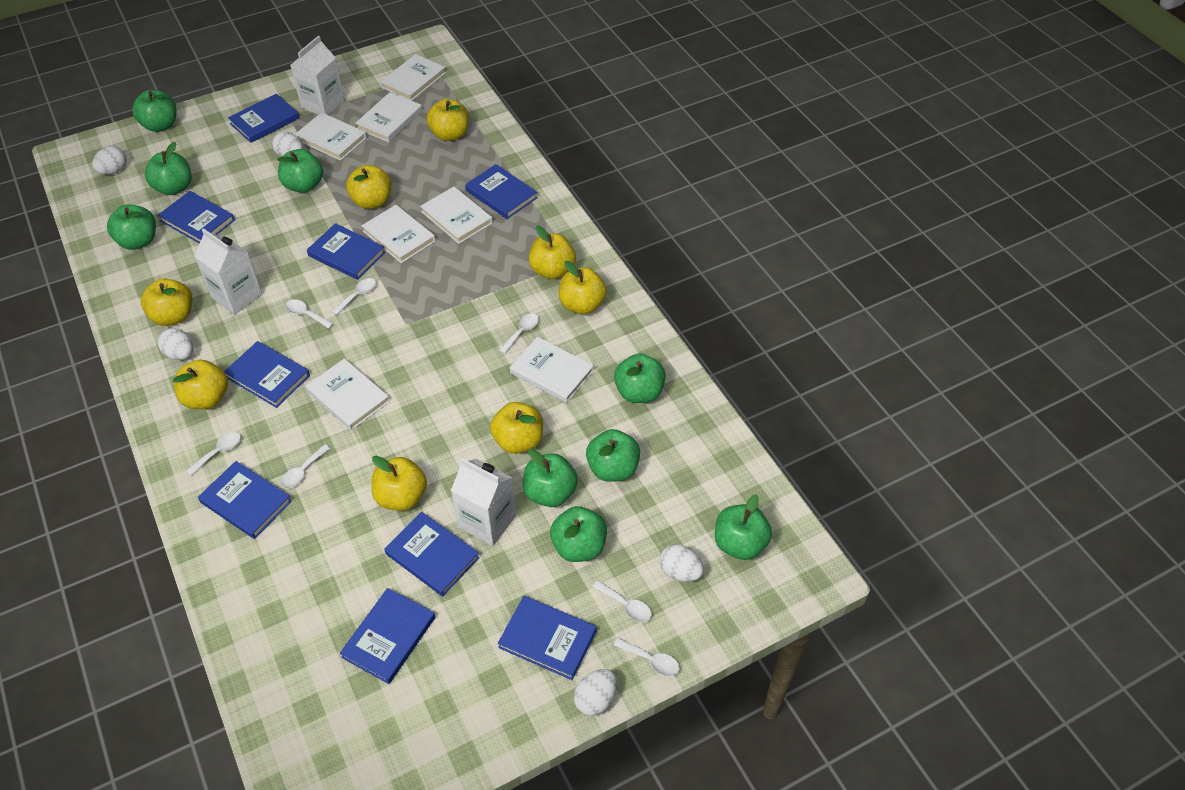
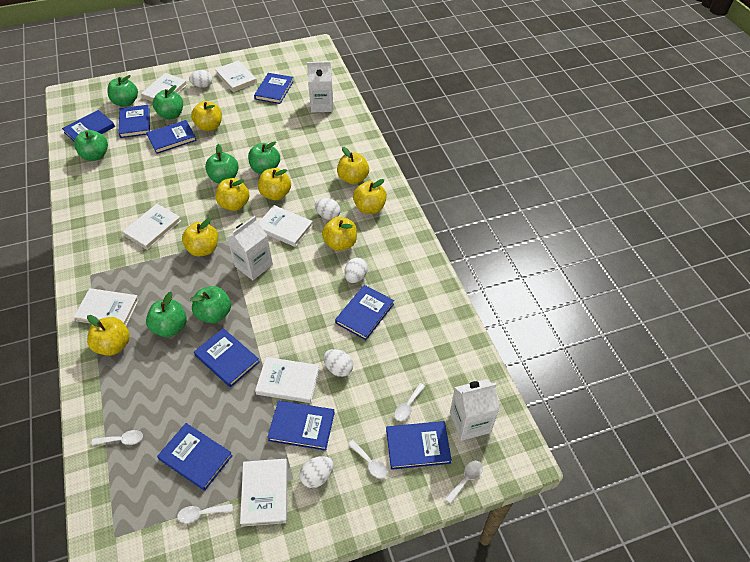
green apple: [107,205,156,250] [132,90,176,132] [145,142,192,195] [277,149,323,193] [523,449,578,507] [550,506,607,562] [586,429,640,482] [614,354,666,403] [715,494,772,560] = 9 -> [74,130,108,161] [107,75,138,107] [146,292,187,337] [153,85,183,120] [190,286,231,323] [205,144,238,183] [248,141,280,174] = 7
white spoon: [186,432,241,475] [280,444,330,488] [285,299,334,329] [331,278,376,315] [499,314,539,354] [592,580,652,622] [614,638,680,676] = 7 -> [92,430,143,445] [177,504,233,523] [348,440,387,479] [394,383,425,421] [445,461,483,504] = 5

